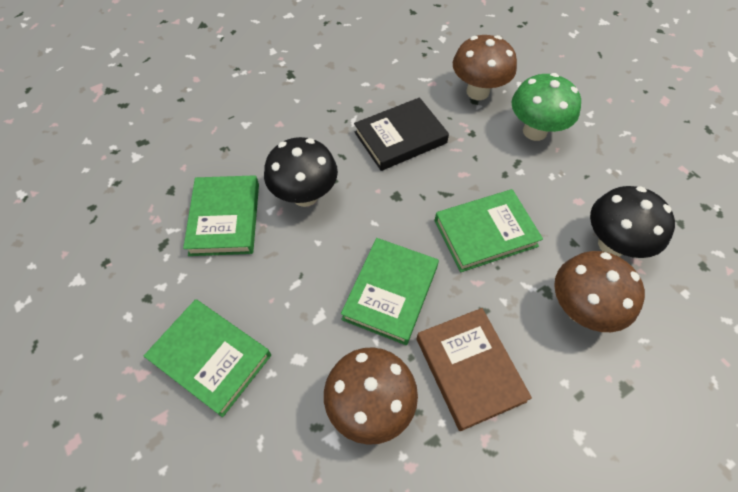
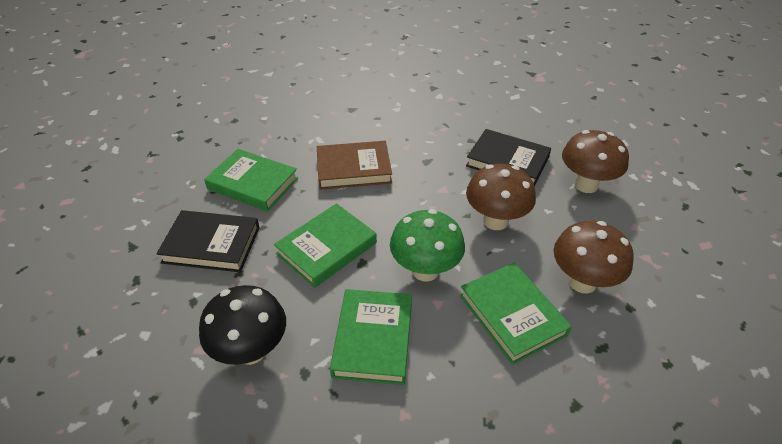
black book: [354,97,449,171] = 1 -> [156,210,260,272] [466,129,551,186] = 2
black mushroom: [264,137,338,207] [590,186,675,258] = 2 -> [199,285,286,365] = 1

